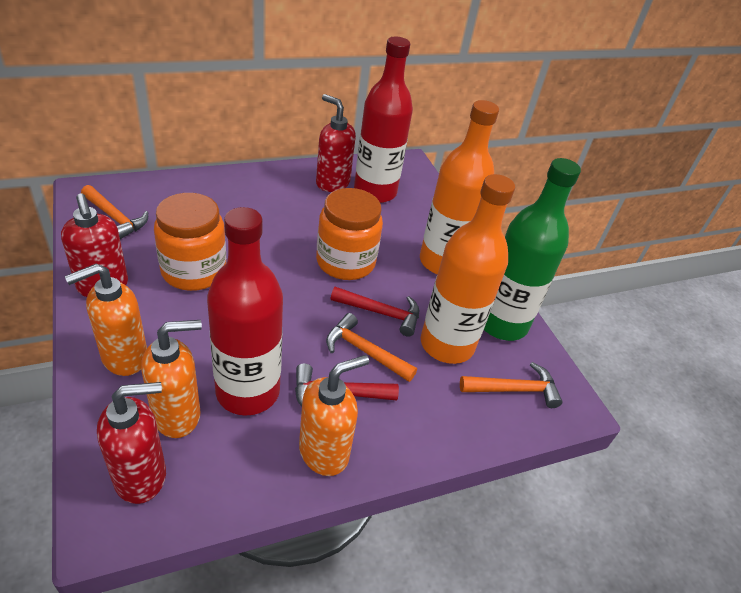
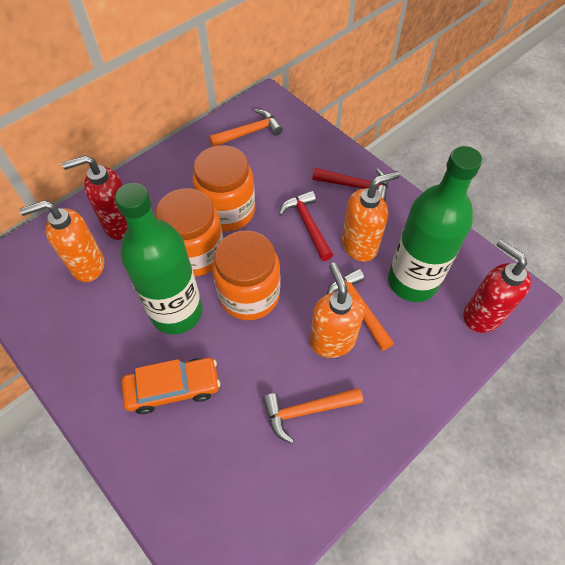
green bottle: [484,158,581,341] = 1 -> [114,183,203,334] [388,146,482,302] = 2
orange bottle: [420,100,499,275] [421,174,515,364] = 2 -> none = 0
orange car: none = 0 -> [122,358,220,414] = 1
orange jar: [154,193,226,291] [316,188,383,280] = 2 -> [155,188,223,276] [192,145,255,232] [212,231,280,320] = 3
red bottle: [207,207,283,416] [354,37,413,203] = 2 -> none = 0
red soap dispenser: [61,193,128,297] [97,382,166,504] [316,94,356,192] = 3 -> [62,155,128,240] [463,239,531,333] = 2

